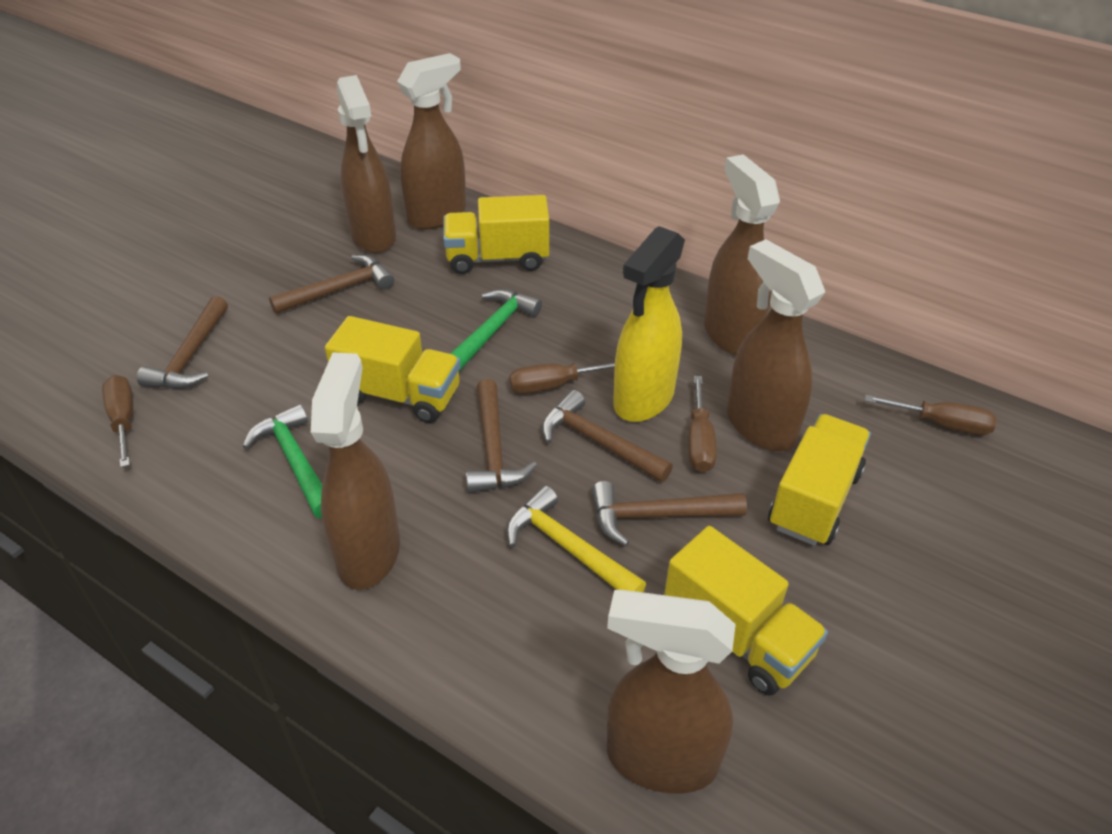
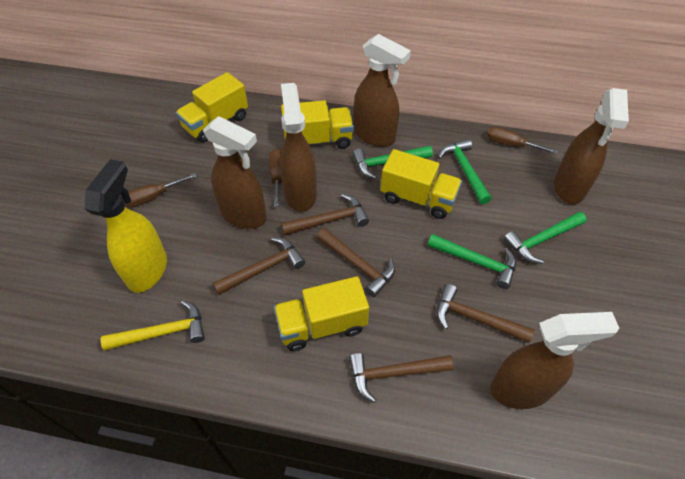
brown screwdriver: [102,375,134,467] [509,362,615,394] [688,376,717,472] [865,395,997,435] = 4 -> [125,173,197,208] [269,148,282,207] [487,126,557,154] = 3
brown spray bottle: [311,352,400,590] [337,75,396,253] [397,53,466,230] [607,589,736,794] [704,154,780,356] [727,239,825,451] = 6 -> [203,116,267,229] [280,83,317,212] [354,34,411,147] [490,312,619,409] [554,88,629,205] = 5
green hammer: [242,404,322,518] [450,289,542,372] = 2 -> [353,146,433,179] [427,234,516,289] [438,139,492,204] [503,212,587,264] = 4

